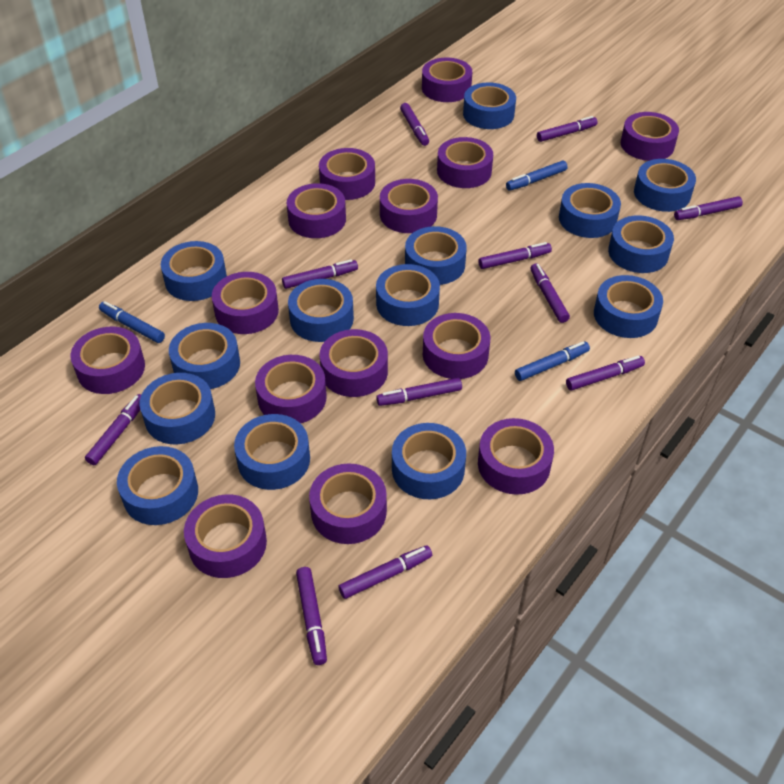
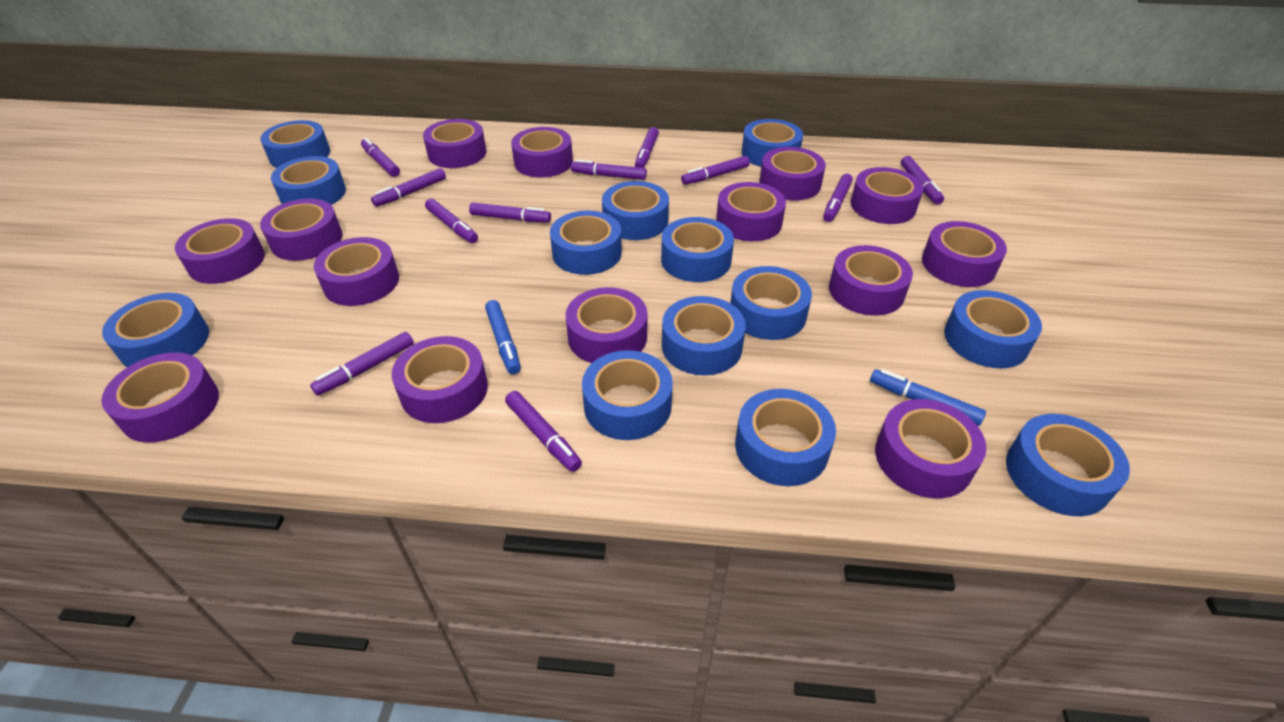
blue marker: [99,301,165,343] [506,161,568,191] [515,341,590,381] = 3 -> [485,300,521,374] [870,369,986,426] = 2
blue tape: [117,446,198,525] [140,373,215,444] [161,241,227,301] [169,323,240,389] [234,414,310,490] [288,279,354,342] [376,264,440,326] [392,423,466,499] [405,226,467,285] [463,82,516,129] [559,183,621,238] [594,275,663,338] [608,215,674,273] [634,159,696,212] = 14 -> [102,293,209,367] [260,120,330,168] [271,156,346,205] [550,211,622,275] [582,350,673,440] [602,181,669,240] [661,217,734,282] [662,296,746,375] [730,266,812,340] [735,389,836,486] [742,119,803,167] [944,290,1042,368] [1006,414,1130,516] = 13

